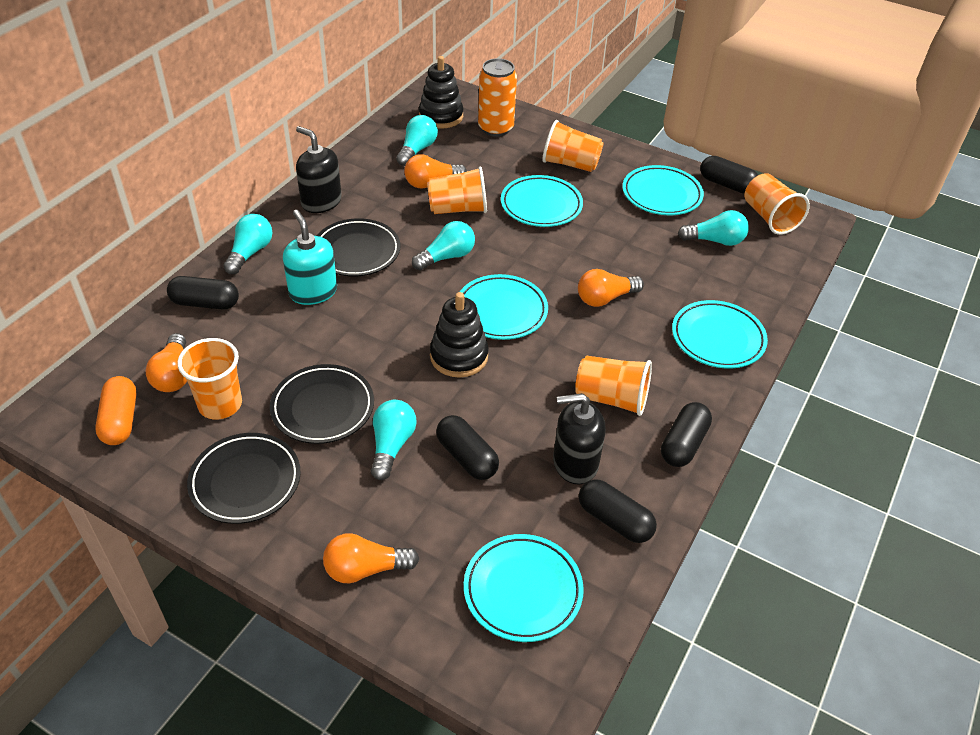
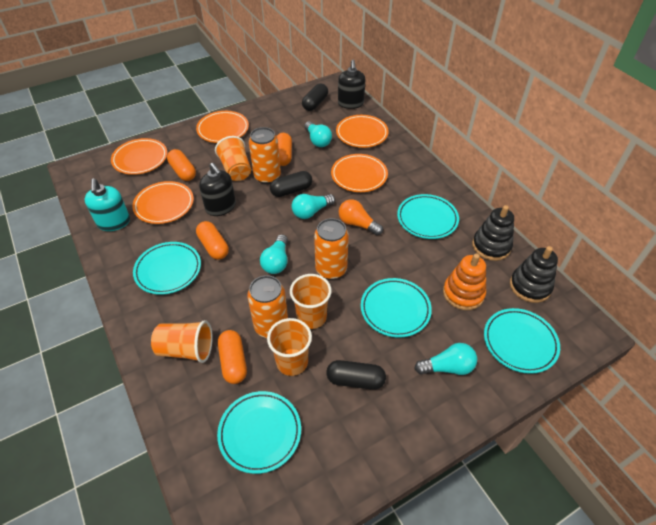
black capsule: [167,276,239,309] [436,415,499,480] [579,479,657,543] [661,402,712,467] [700,156,758,194] = 5 -> [270,171,312,197] [302,84,328,111] [326,360,386,390] = 3
black plate: [187,433,301,524] [270,364,374,444] [317,218,400,277] = 3 -> none = 0
orange can: [478,58,517,137] = 1 -> [247,275,288,338] [249,127,281,184] [314,218,349,279] = 3
orange capsule: [95,376,137,445] = 1 -> [167,149,196,181] [196,221,229,260] [218,330,247,384] [276,133,292,166] = 4
orange cup: [177,338,242,420] [427,167,487,214] [542,120,603,172] [575,356,652,416] [745,173,810,235] = 5 -> [151,320,213,363] [215,136,251,181] [267,318,312,376] [290,274,331,329] = 4
orange light bulb: [145,333,187,392] [323,533,419,583] [404,154,467,188] [578,269,644,307] = 4 -> [339,199,383,235] = 1
orange plate: none = 0 -> [111,138,167,175] [132,181,194,224] [196,111,249,143] [331,154,388,192] [336,115,389,148] = 5
orange stacking toy: none = 0 -> [443,254,486,310] = 1
turquoise light bulb: [223,214,272,274] [371,400,417,480] [396,115,438,166] [412,221,475,270] [678,210,749,246] = 5 -> [260,234,288,274] [292,194,335,219] [304,121,332,147] [414,343,477,375] = 4

